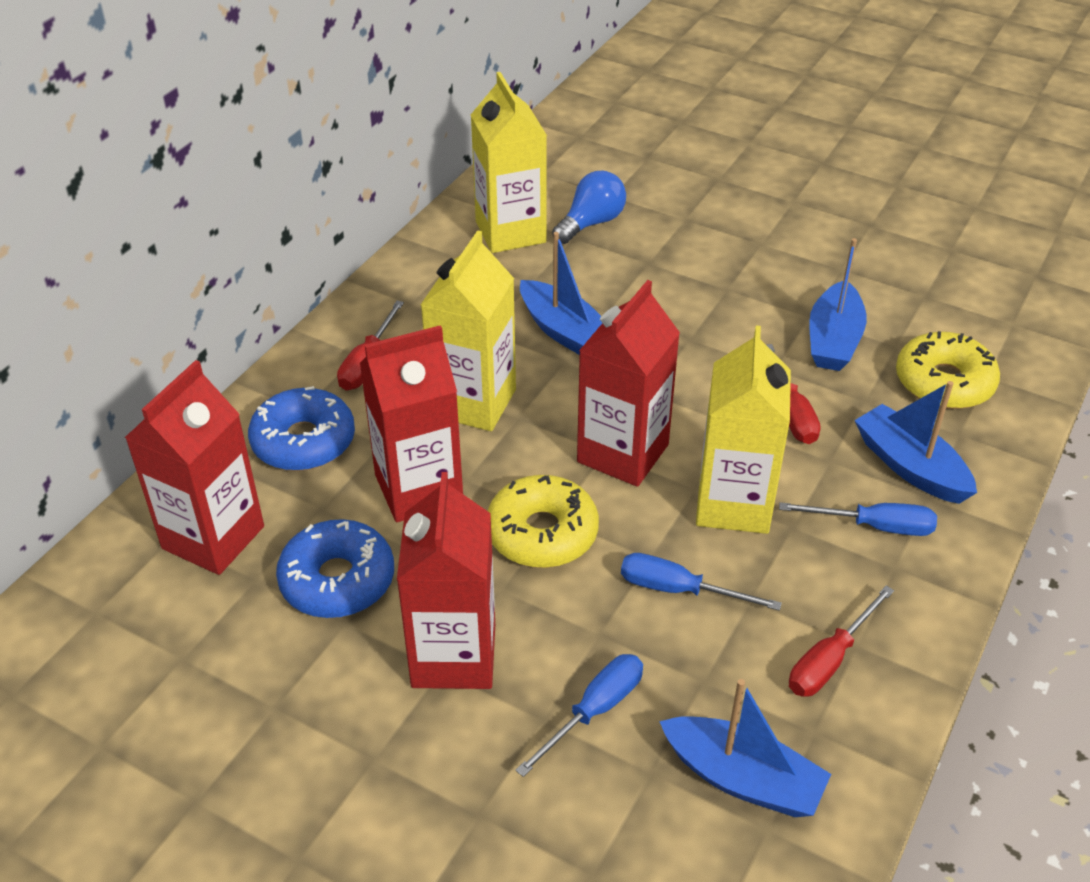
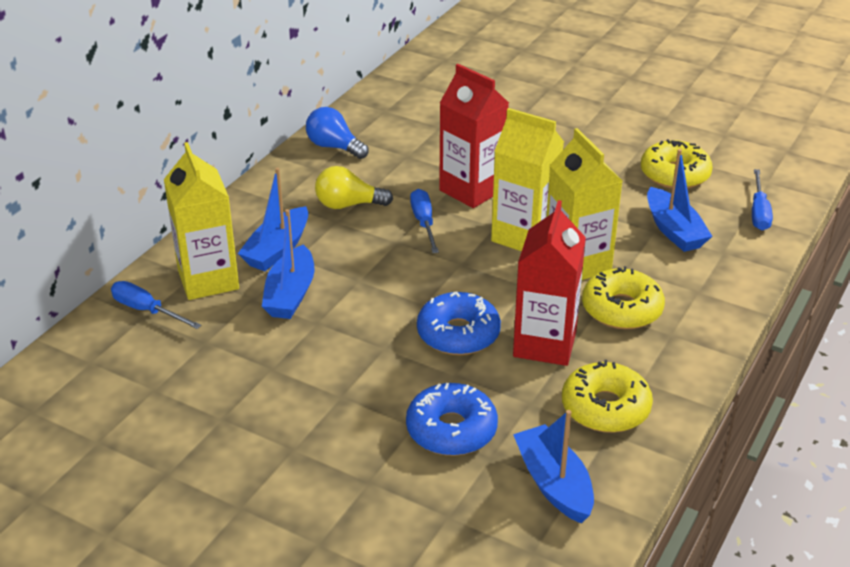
red carton: [124,360,264,575] [360,325,463,522] [397,472,495,689] [577,280,680,487] = 4 -> [439,64,509,208] [513,200,586,366] = 2
red screwdriver: [337,301,404,391] [767,344,821,444] [789,586,894,697] = 3 -> none = 0
yellow donut: [487,475,599,568] [896,331,1000,409] = 2 -> [562,360,653,433] [582,266,665,329] [641,139,712,189] = 3
yellow light bulb: none = 0 -> [315,166,393,209] = 1

